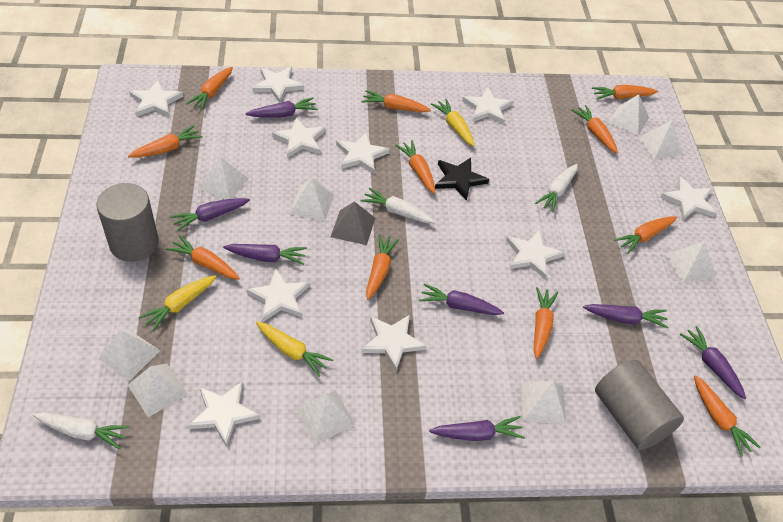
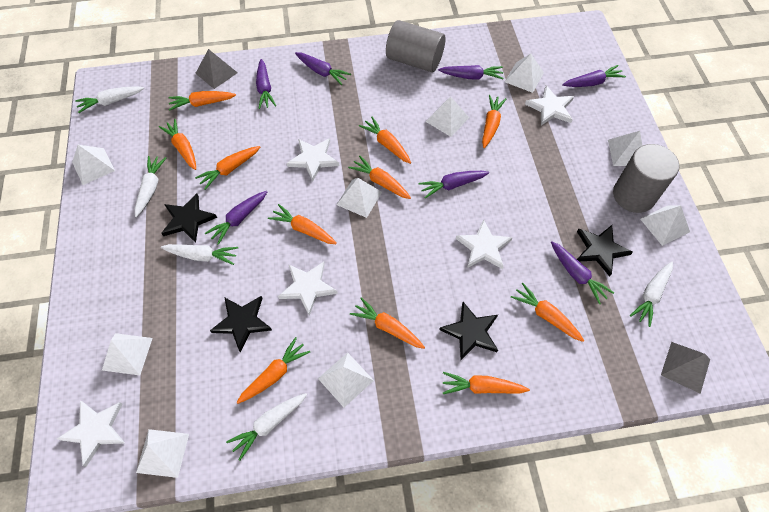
black star: [435,158,489,201] = 1 -> [161,193,217,243] [210,296,272,353] [439,302,498,360] [577,225,633,277] = 4
grey pyramid: [330,201,375,245] = 1 -> [195,49,238,89] [661,342,710,394] = 2
white carrot: [33,412,130,449] [361,187,435,223] [535,164,578,212] = 3 -> [75,86,144,113] [135,156,166,217] [161,244,238,265] [226,393,307,460] [630,262,673,327] = 5
white star: [129,80,183,117] [188,381,260,447] [246,268,310,322] [252,67,304,103] [272,117,326,158] [336,132,390,174] [361,315,427,371] [462,87,513,125] [506,230,564,279] [660,177,716,220] = 10 -> [57,401,125,467] [278,262,338,315] [287,138,339,182] [456,219,513,269] [525,86,574,126] = 5
yellow carrot: [138,275,217,332] [256,322,333,377] [431,99,475,147] = 3 -> none = 0

